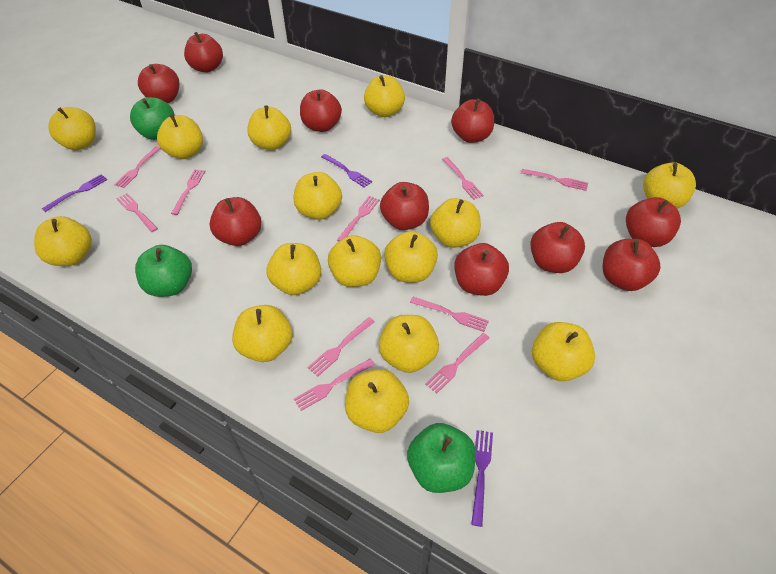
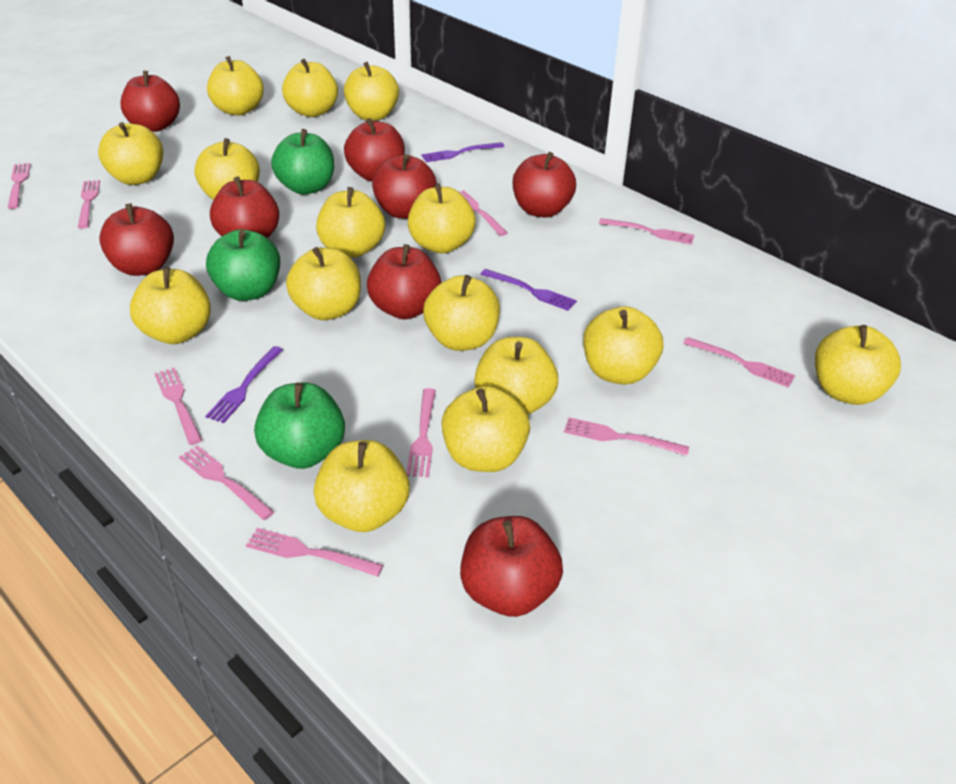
red apple: [138,64,179,103] [184,32,223,72] [210,197,261,246] [300,89,342,132] [380,182,429,230] [451,98,494,143] [454,243,509,296] [530,222,585,273] [603,239,661,291] [626,197,681,247] = 10 -> [99,204,174,276] [120,71,180,132] [210,176,279,238] [344,118,405,182] [367,244,442,319] [372,154,437,219] [460,516,563,617] [513,152,576,217] = 8

